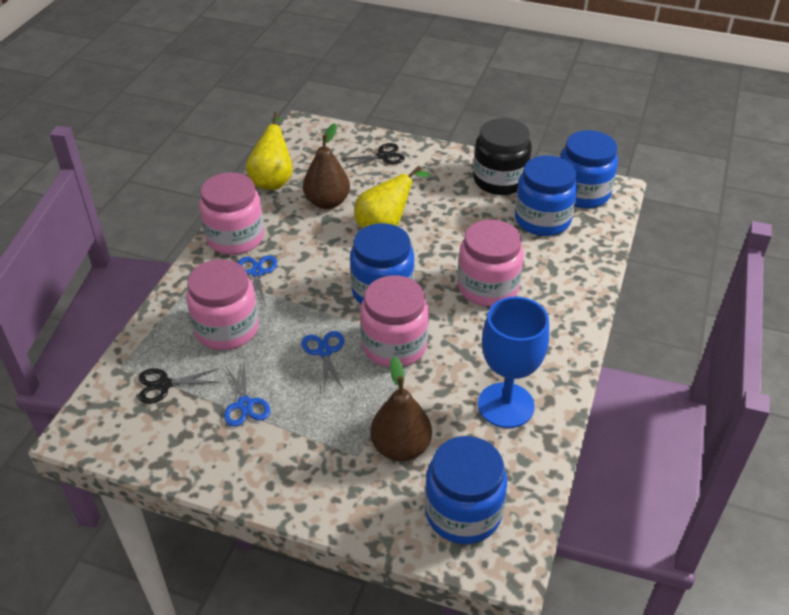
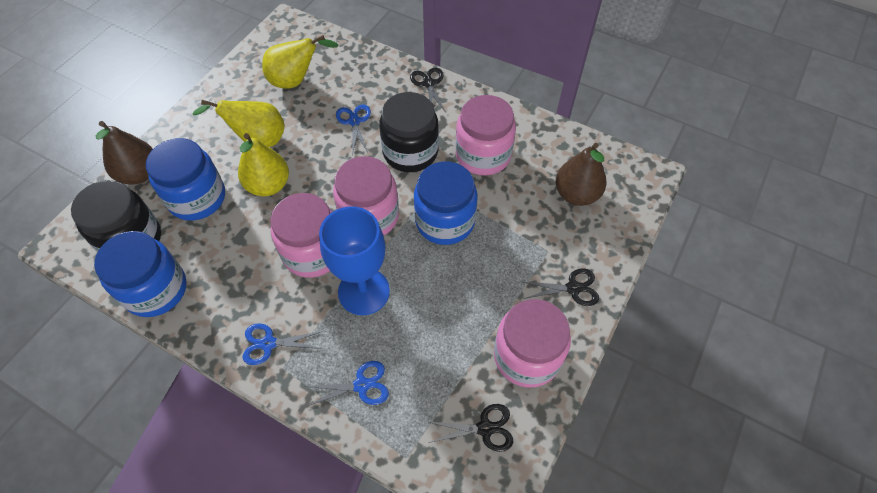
black jar: [473,118,532,195] = 1 -> [71,180,161,252] [379,92,439,172] = 2
black scissors: [138,368,221,404] [342,143,405,169] = 2 -> [410,68,446,112] [428,404,513,452] [523,268,599,306] = 3
blue jar: [350,223,414,304] [425,436,507,544] [515,155,578,236] [560,130,618,208] = 4 -> [94,231,187,317] [146,138,225,221] [414,161,477,245] = 3
yellow pear: [246,112,293,190] [354,166,430,229] = 2 -> [192,100,285,147] [238,133,289,196] [262,35,339,89] = 3

